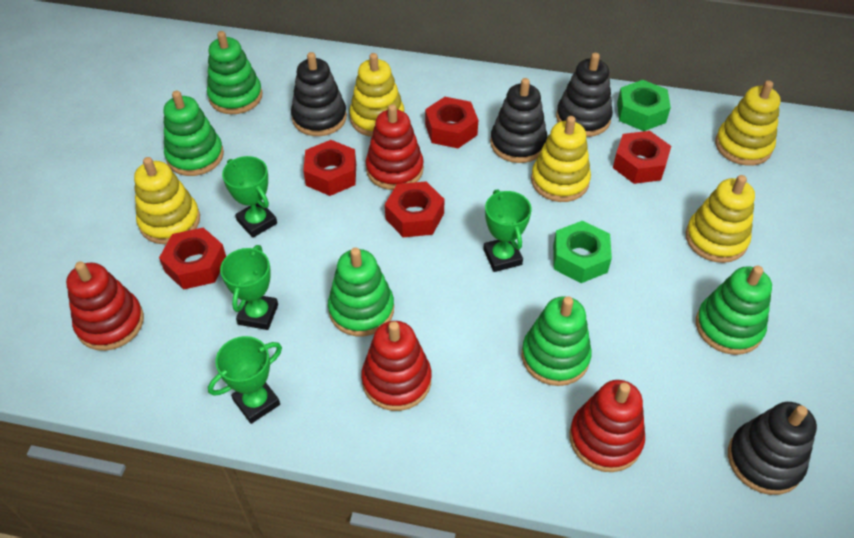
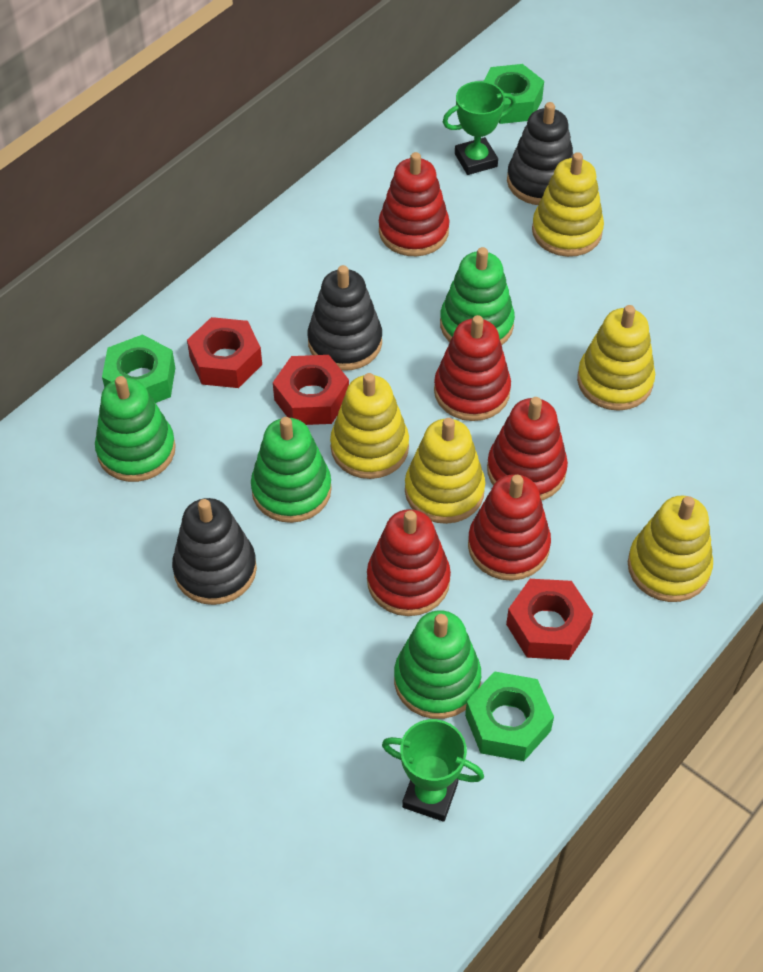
black stacking toy: [291,52,347,136] [490,78,547,163] [556,53,613,137] [728,402,817,495] = 4 -> [172,498,257,605] [308,265,382,371] [507,102,573,205] = 3
green nut: [553,220,612,283] [617,80,671,131] = 2 -> [102,334,175,403] [465,671,554,761] [484,64,544,124] = 3
green stacking toy: [164,91,224,176] [207,31,262,114] [328,248,394,336] [521,296,592,386] [696,266,772,355] = 5 -> [95,376,176,482] [251,417,332,523] [394,610,481,719] [440,247,515,345] = 4
green trophy: [208,336,282,424] [220,245,278,330] [222,156,277,238] [483,189,532,272] = 4 -> [382,719,484,822] [443,81,516,175] = 2
red nut: [159,228,226,290] [303,140,356,196] [385,181,444,237] [425,97,478,148] [613,131,671,184] = 5 -> [187,317,262,388] [273,355,349,425] [506,579,593,660] = 3
red stacking toy: [66,261,144,351] [361,321,432,411] [366,104,424,190] [569,380,645,472] = 4 -> [367,509,451,616] [379,152,450,256] [434,315,511,421] [468,474,551,581] [487,397,568,501] = 5

